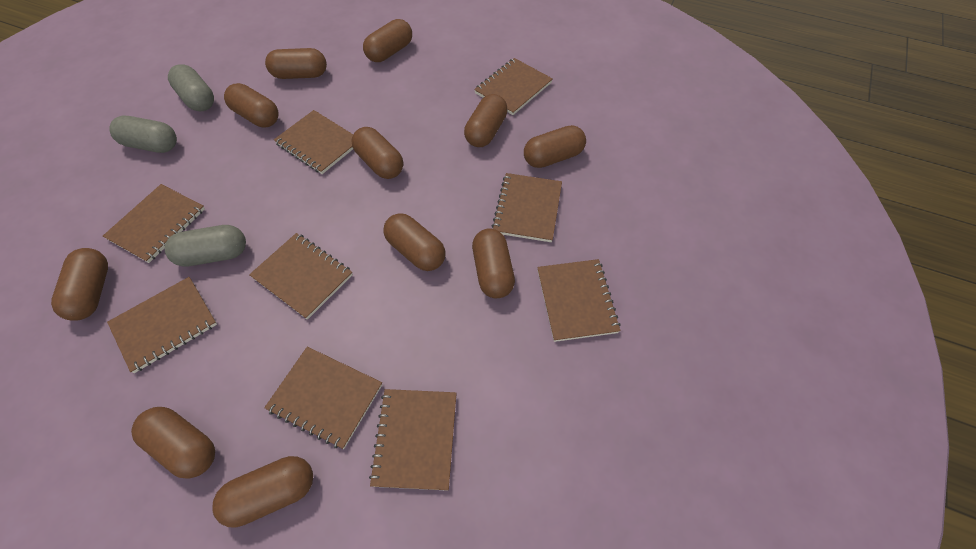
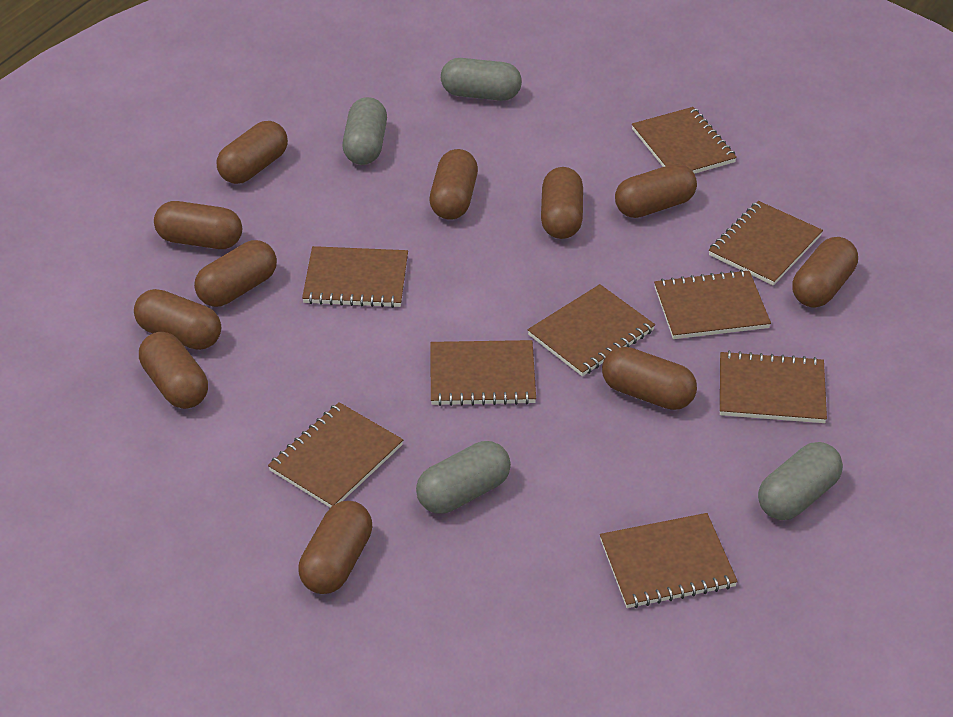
grey capsule: [109,116,177,153] [165,225,246,267] [168,64,214,111] = 3 -> [342,97,387,165] [416,441,511,513] [441,58,522,101] [758,442,843,520] = 4

